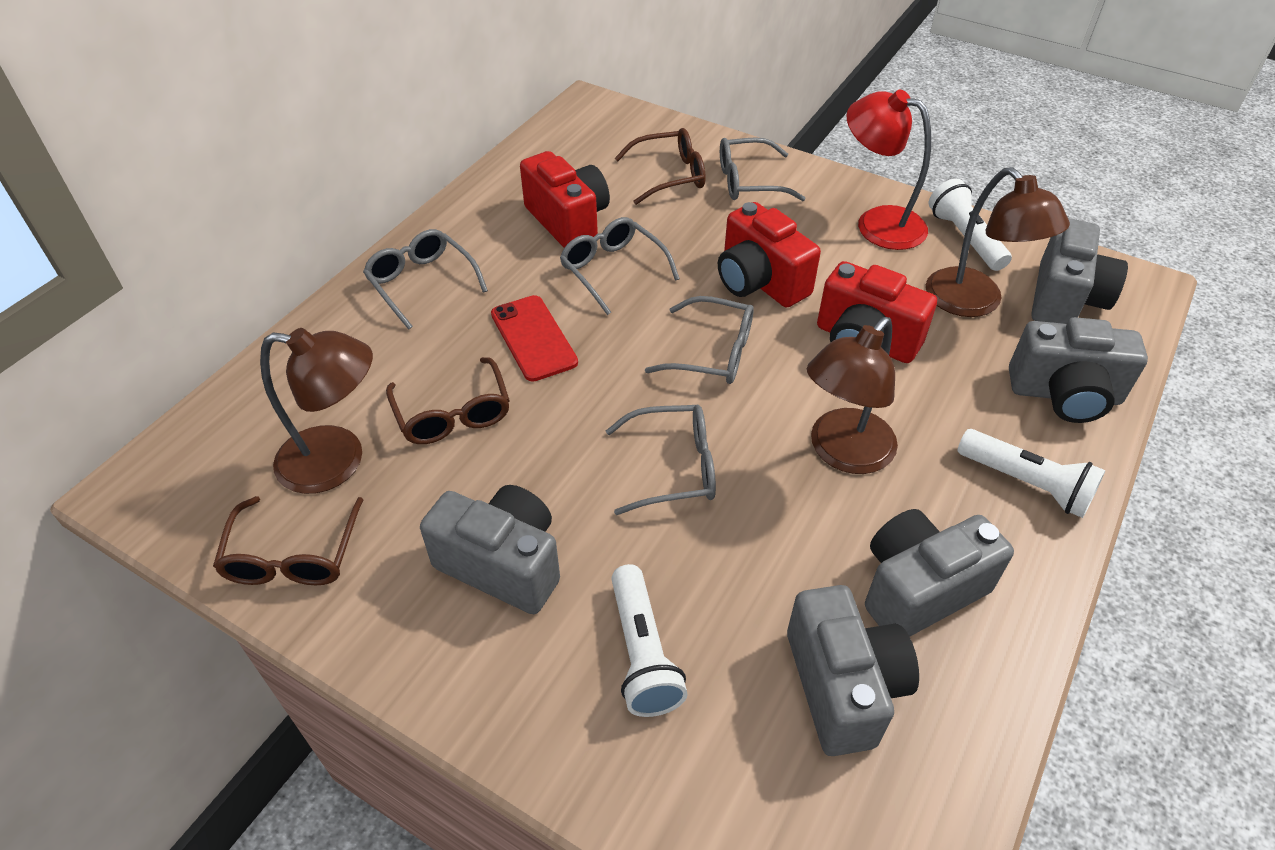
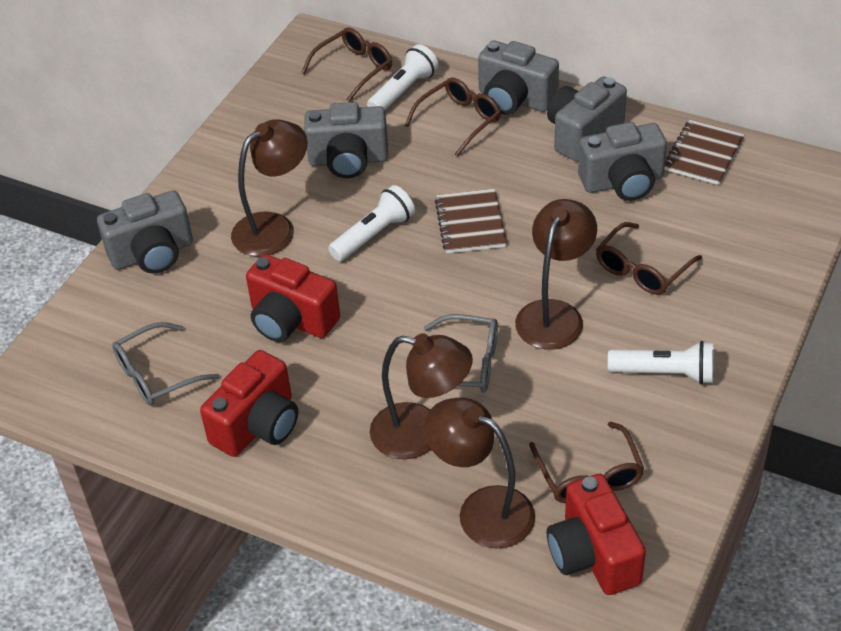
brown glasses: [213,496,363,585] [386,357,510,444] [615,128,706,205] = 3 -> [301,28,392,102] [405,77,501,157] [529,422,644,503] [596,222,702,295] = 4
brown lamp: [260,328,373,494] [807,317,898,474] [926,167,1070,317] = 3 -> [231,120,308,257] [370,333,473,459] [424,398,535,549] [515,199,597,350] = 4
brown notebook: none = 0 -> [435,189,507,253] [664,120,745,185] = 2
grey glasses: [363,229,488,330] [560,217,680,315] [606,405,716,515] [645,296,754,384] [720,137,806,201] = 5 -> [112,322,220,406] [409,314,498,393] = 2
red lamp: [846,90,931,250] = 1 -> none = 0
red phone: [491,295,578,382] = 1 -> none = 0

